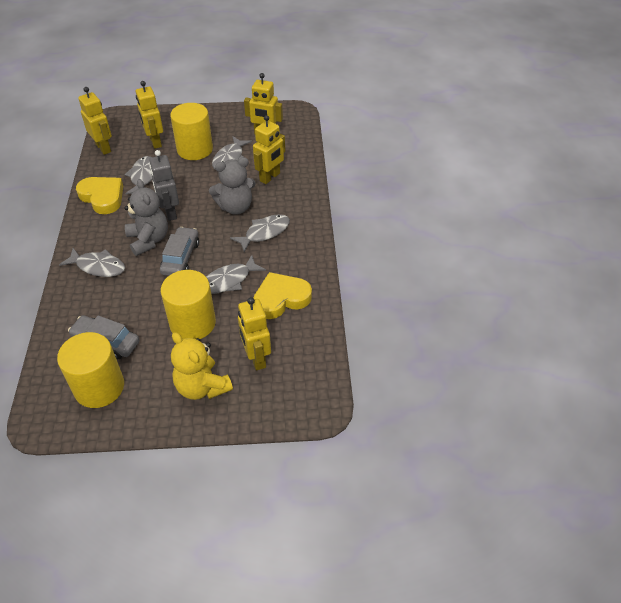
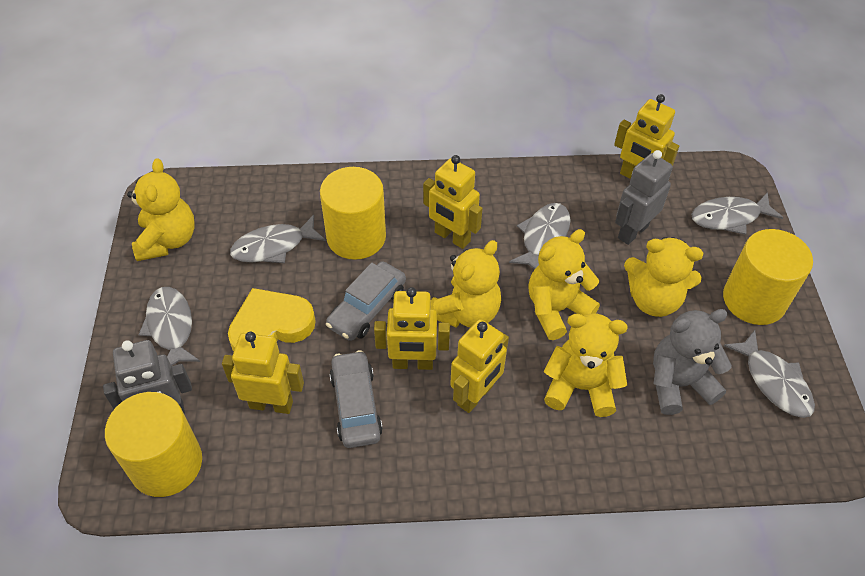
grey robot: [149,150,179,221] = 1 -> [103,340,192,414] [615,150,673,245] = 2
grey teddy bear: [124,179,168,256] [209,157,256,215] = 2 -> [653,309,732,415] = 1
yellow heart: [76,177,123,214] [254,272,312,319] = 2 -> [228,288,316,351] = 1
yellow teddy bear: [171,332,233,400] = 1 -> [127,159,195,261] [430,240,501,328] [528,229,600,340] [544,313,628,417] [624,237,703,317] = 5

